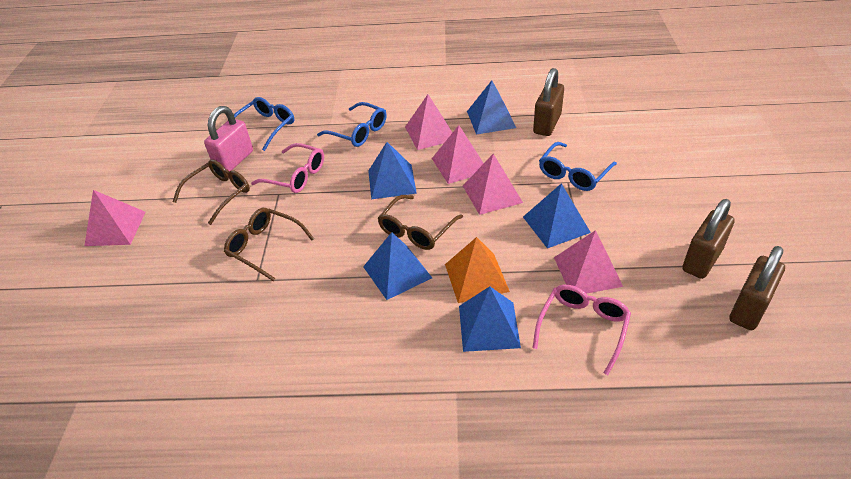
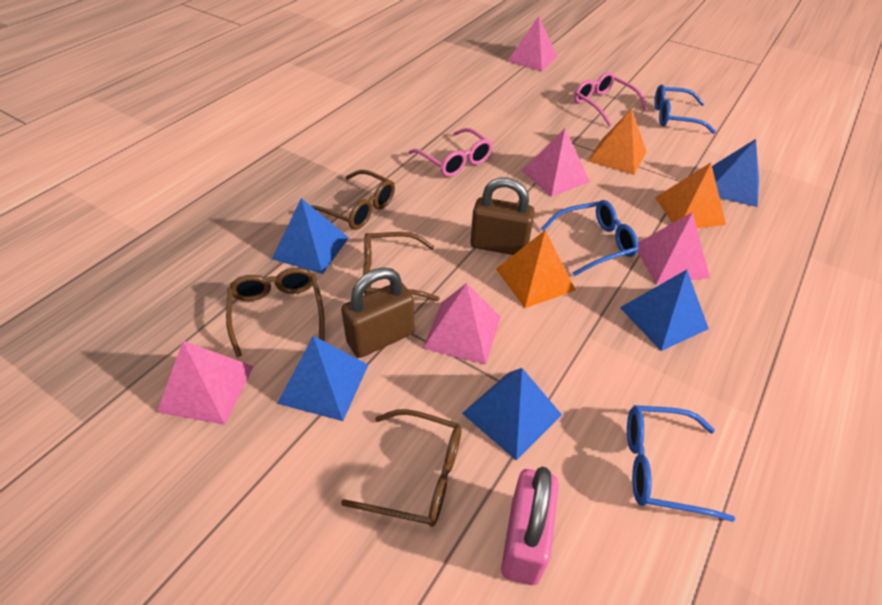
brown glasses: [173,159,250,225] [224,208,314,281] [378,195,463,250] = 3 -> [226,267,325,357] [311,170,395,230] [341,409,462,527] [363,232,439,301] = 4
brown padlock: [533,68,564,136] [682,199,735,279] [729,246,785,330] = 3 -> [341,268,414,358] [470,178,535,255] = 2
orange pyramid: [445,237,510,303] = 1 -> [496,230,576,308] [589,109,646,175] [655,163,726,228] = 3

